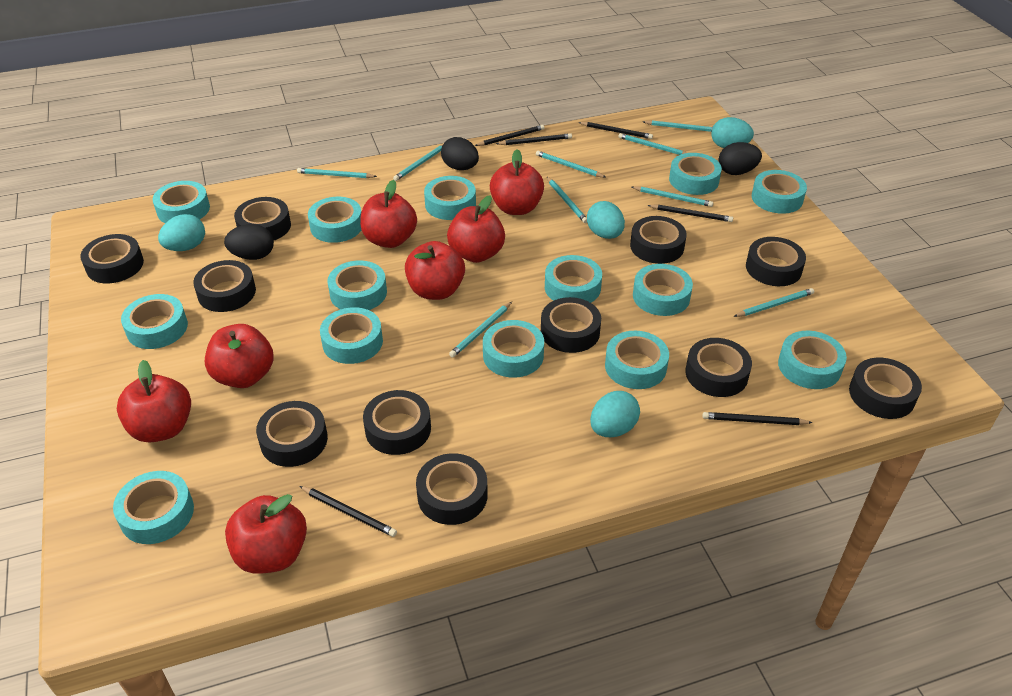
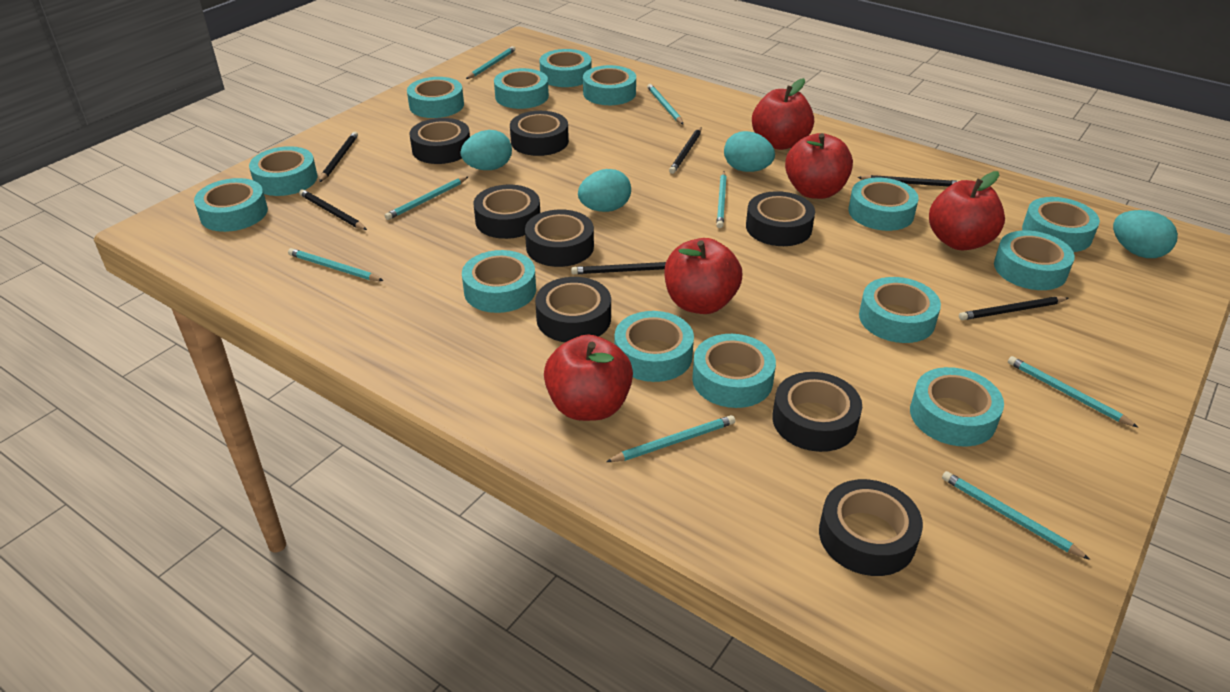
black egg: [224,224,274,260] [441,137,479,170] [719,142,762,175] = 3 -> none = 0
black tape: [80,234,144,283] [193,260,256,312] [234,197,291,240] [256,401,328,467] [363,390,431,455] [416,453,488,525] [541,297,601,353] [630,216,687,264] [685,338,752,397] [746,237,806,286] [849,358,922,419] = 11 -> [409,118,470,164] [473,185,540,239] [510,111,569,156] [525,209,594,267] [535,277,611,342] [746,191,815,246] [772,372,862,452] [819,479,923,576] = 8
red apple: [117,360,191,442] [205,324,274,388] [225,494,307,574] [360,180,417,248] [405,241,465,300] [447,195,505,263] [490,149,544,215] = 7 -> [544,335,633,421] [664,238,742,314] [752,78,814,150] [785,133,853,199] [929,171,1005,250] = 5
turquoise pencil: [297,168,377,178] [393,145,443,181] [449,302,512,358] [536,151,605,178] [547,177,587,223] [618,133,687,155] [632,186,713,207] [643,120,713,132] [733,288,814,317] = 9 -> [288,248,384,281] [385,176,469,220] [466,46,515,79] [606,415,735,462] [647,84,684,125] [716,171,727,228] [942,471,1090,560] [1008,356,1139,428] = 8

